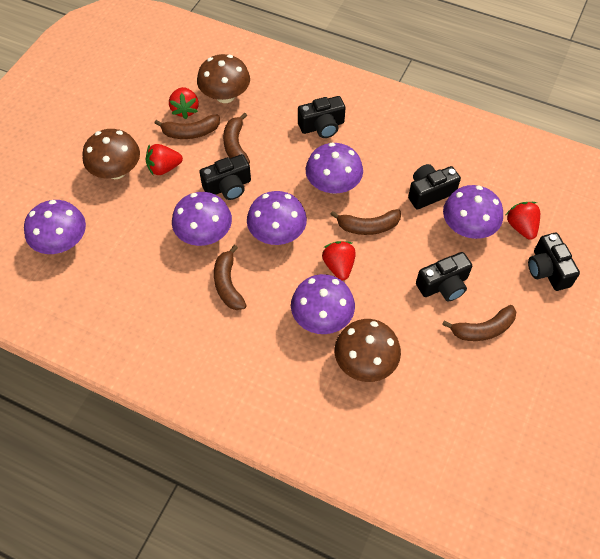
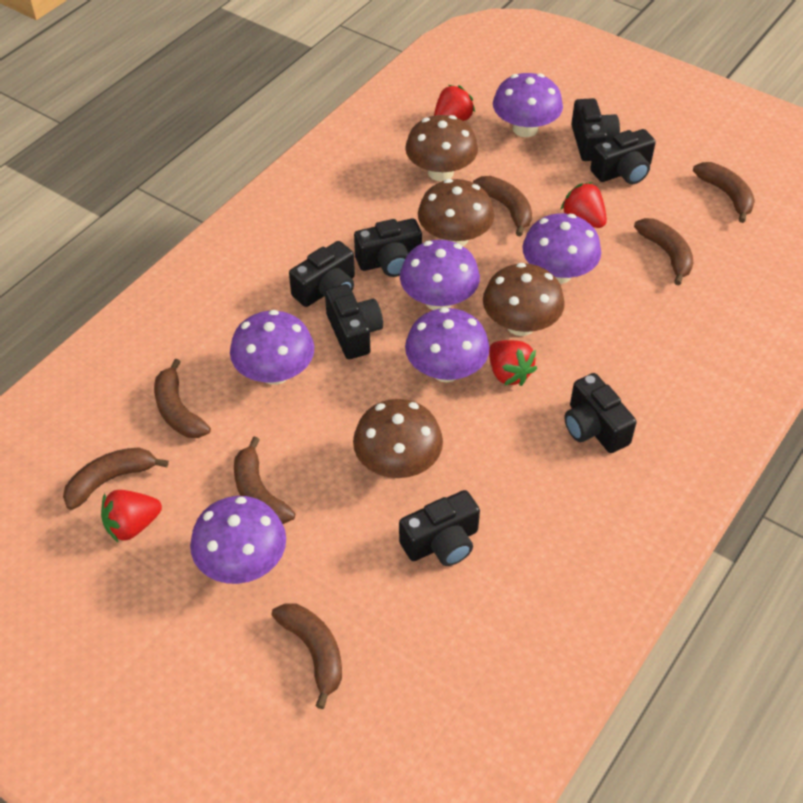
black camera: [199,154,251,200] [298,96,345,138] [408,164,461,209] [416,252,472,301] [528,233,580,291] = 5 -> [289,241,355,307] [325,284,383,359] [354,218,422,277] [399,490,480,566] [564,373,636,453] [571,98,620,161] [590,129,656,184] = 7
brown banana: [155,115,220,139] [214,245,247,310] [223,112,250,164] [330,209,401,235] [442,305,516,341] = 5 -> [63,448,169,510] [154,358,211,438] [234,436,295,524] [272,603,342,709] [473,176,532,237] [634,218,694,285] [693,162,755,223] = 7
brown mushroom: [83,129,140,179] [197,54,250,103] [334,319,401,382] = 3 -> [353,399,443,478] [405,115,478,181] [418,179,494,246] [483,263,565,336] = 4

